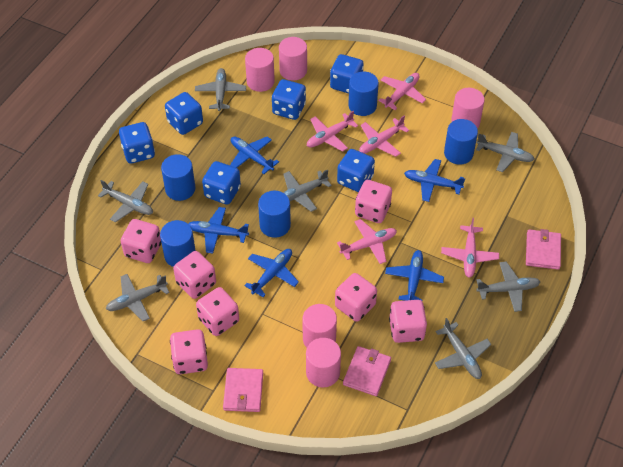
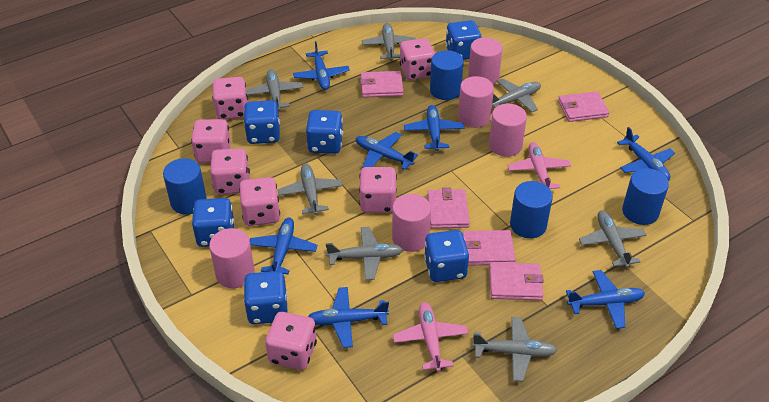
blue cylinder: [160,220,196,267] [161,154,195,201] [258,191,291,238] [348,71,379,116] [444,119,478,165] = 5 -> [163,158,207,214] [430,50,464,100] [510,181,553,238] [622,168,669,225] = 4
blue plane: [189,207,249,254] [230,136,279,174] [244,249,299,297] [385,250,444,301] [404,159,465,202] = 5 -> [250,218,317,275] [293,41,350,90] [308,287,389,348] [356,132,418,170] [404,105,464,151] [566,270,645,329] [617,127,675,180] = 7
pink plane: [307,111,358,152] [337,219,397,264] [359,116,409,157] [378,73,426,110] [441,218,499,278] = 5 -> [393,302,468,372] [507,142,571,189] = 2
pink wallet: [223,368,263,412] [343,346,391,396] [526,229,561,270] = 3 -> [360,71,403,98] [427,187,470,229] [462,230,516,266] [489,262,544,300] [558,91,609,122] = 5

